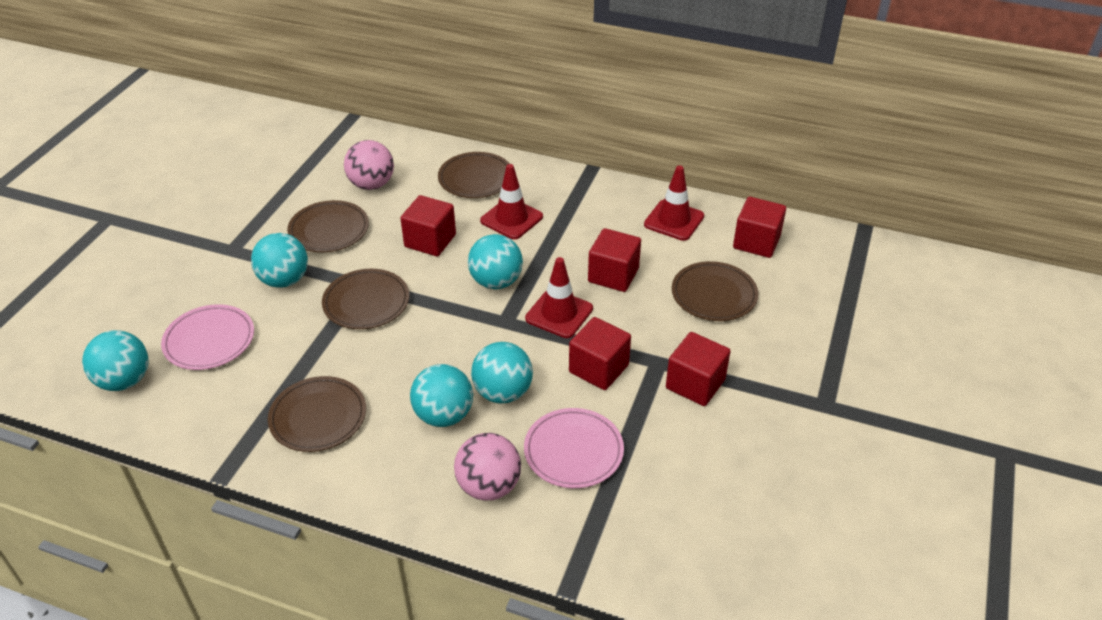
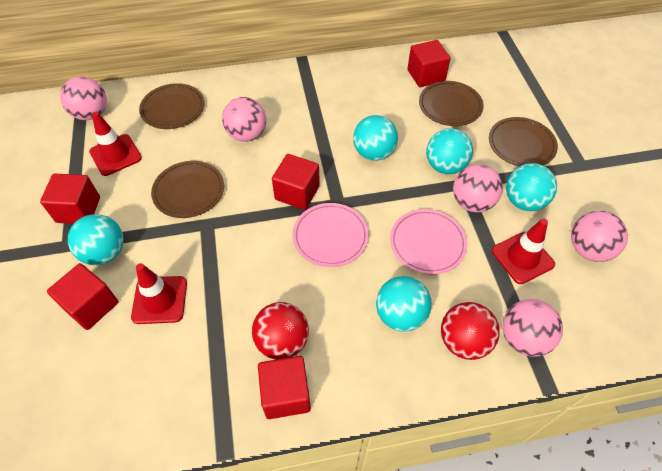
brown plate: [268,376,366,452] [287,200,369,253] [322,269,409,329] [438,152,510,198] [672,261,758,321] = 5 -> [139,83,204,129] [151,161,224,218] [419,81,483,126] [489,117,558,166] = 4
pink ball: [344,140,394,190] [454,433,521,500] = 2 -> [60,77,107,120] [222,97,266,142] [453,164,503,212] [502,299,563,357] [571,211,628,262] = 5
red ball: none = 0 -> [252,302,309,360] [441,302,500,360] = 2

